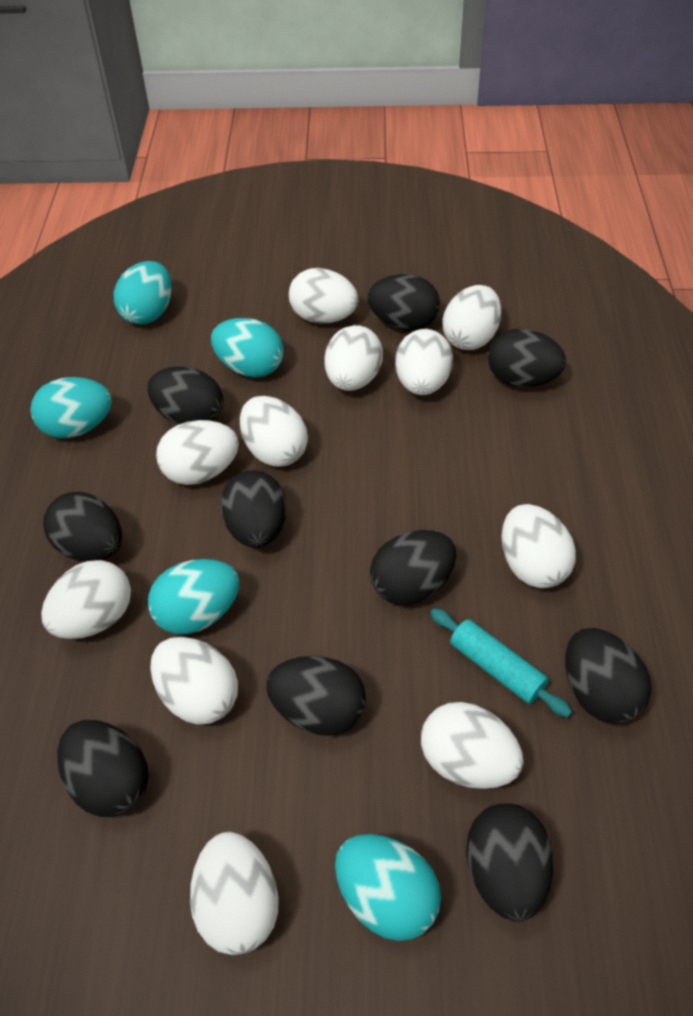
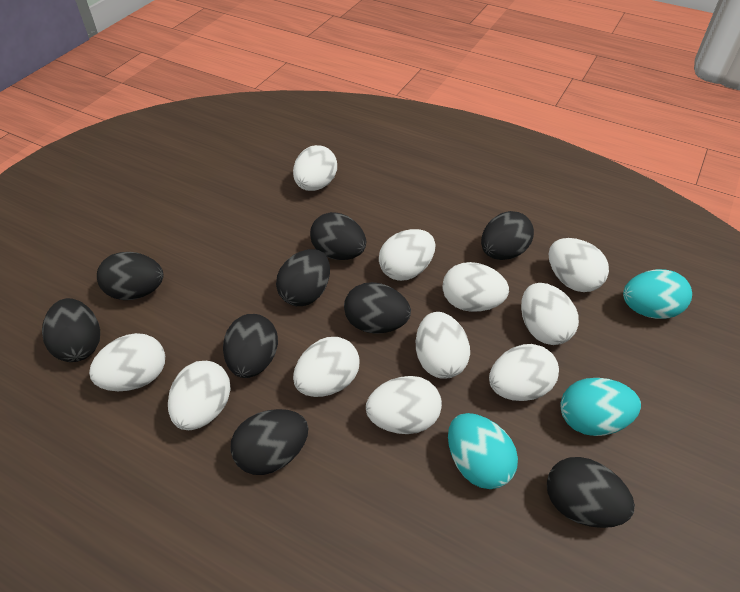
black egg: [43,492,122,562] [57,720,149,817] [148,367,223,425] [220,470,287,548] [266,656,366,736] [367,274,440,330] [370,530,456,605] [466,803,553,922] [488,328,566,387] [565,628,651,724] = 10 -> [42,298,100,362] [97,252,163,300] [223,314,278,378] [230,409,308,475] [276,249,330,306] [310,212,366,260] [344,282,411,333] [481,211,534,260] [547,457,635,528] = 9
turquoise egg: [31,377,112,438] [114,261,172,324] [148,559,239,634] [211,318,283,378] [335,834,441,941] = 5 -> [448,413,518,489] [561,378,641,436] [623,269,692,319] = 3
turquoise rolling pin: [430,608,572,718] = 1 -> none = 0

